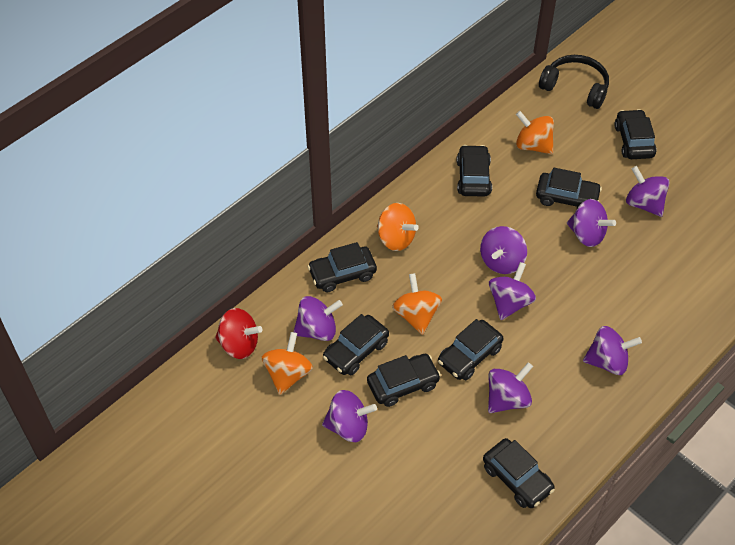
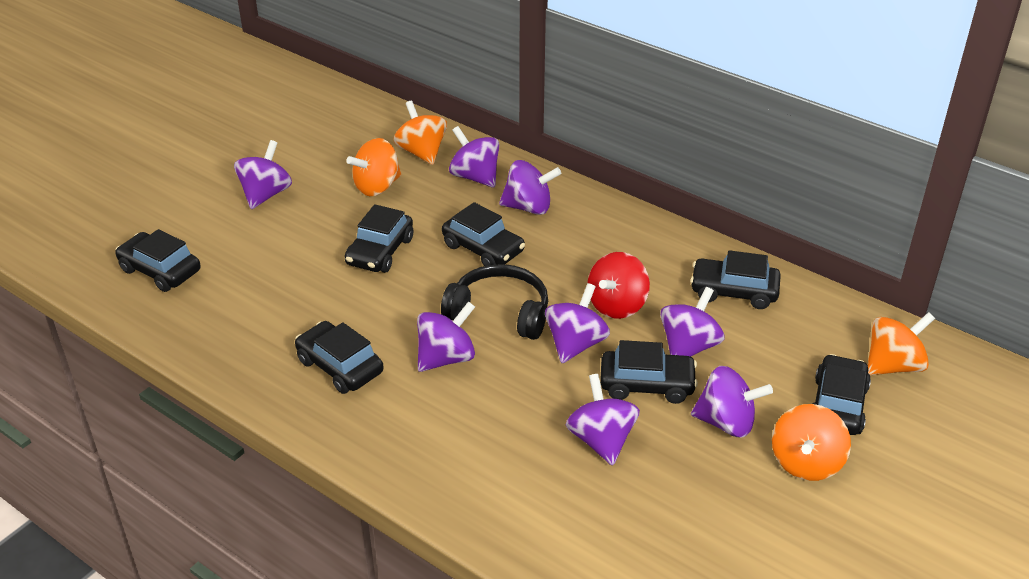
black car: [307,242,377,292] [323,314,389,375] [367,354,441,407] [438,319,503,380] [457,145,492,197] [483,438,555,508] [536,168,602,208] [614,109,657,159] = 8 -> [115,229,201,292] [295,321,384,394] [344,204,413,273] [442,202,525,266] [600,340,698,404] [690,250,781,309] [813,354,871,435] = 7

